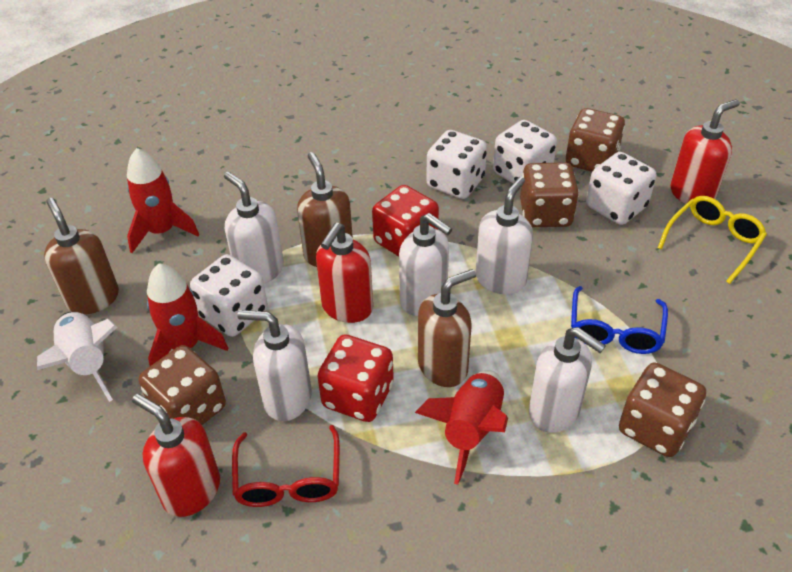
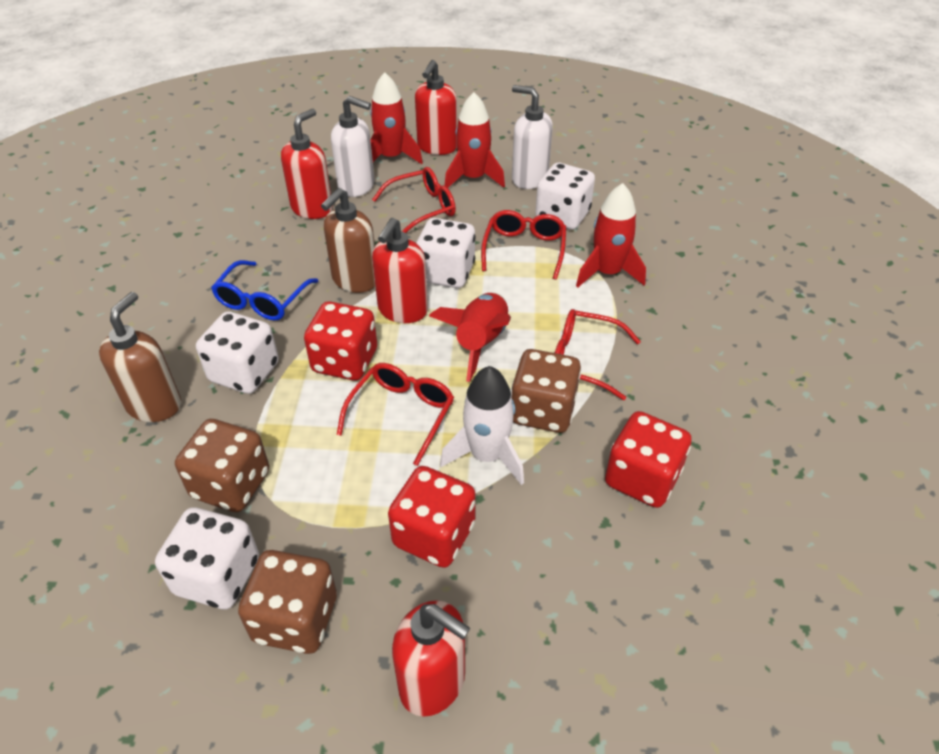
brown dice: [139,345,226,425] [520,162,579,227] [566,108,625,172] [619,363,706,457] = 4 -> [175,419,269,512] [238,550,337,654] [511,349,581,433] = 3
brown soap dispenser: [44,198,119,315] [297,152,353,267] [418,269,476,387] = 3 -> [99,292,181,422] [321,188,375,293] = 2
red dice: [317,334,394,422] [372,185,439,257] = 2 -> [304,301,377,381] [388,466,476,568] [605,411,692,508] = 3
red glasses: [232,425,340,507] = 1 -> [337,363,454,466] [372,167,456,233] [481,210,566,280] [555,309,641,400] = 4
red rocket: [127,148,199,253] [147,263,228,366] [415,370,508,485] = 3 -> [370,72,423,164] [429,293,511,382] [444,92,505,188] [576,183,646,287] = 4
red soap dispenser: [132,394,220,517] [316,223,373,323] [671,99,740,204] = 3 -> [281,109,333,219] [372,218,428,323] [392,600,470,717] [415,60,457,155] = 4
white soap dispenser: [224,172,284,284] [237,310,312,421] [399,213,452,316] [476,177,533,294] [529,327,606,433] = 5 -> [331,96,375,197] [512,85,553,189] = 2
yellow glasses: [658,196,767,284] = 1 -> none = 0

